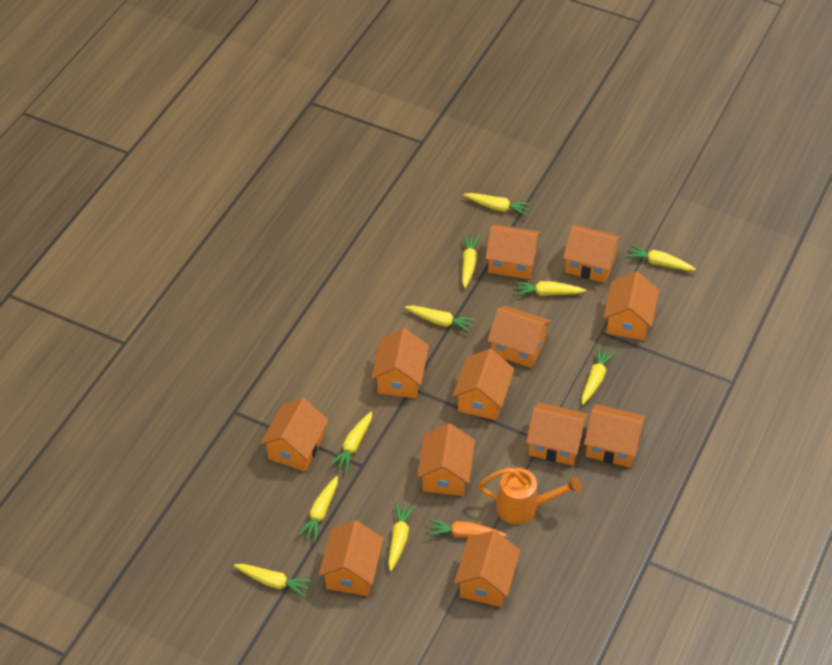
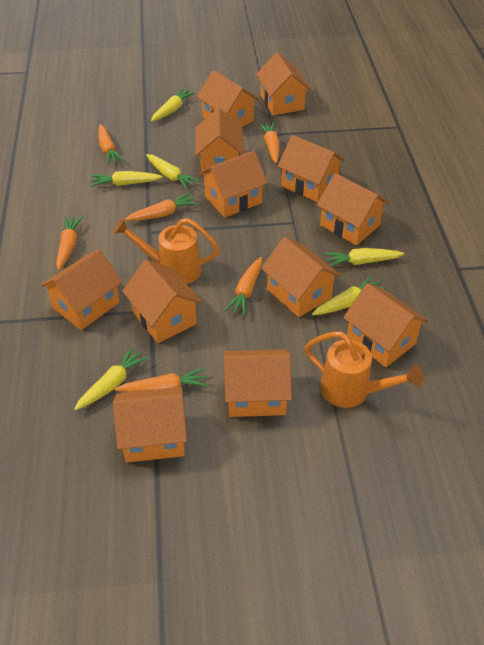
orange carrot: [427,519,507,538] = 1 -> [56,216,83,270] [98,124,124,165] [115,368,209,393] [125,193,198,221] [224,257,262,316] [258,122,279,163] = 6
orange watering can: [478,468,582,524] = 1 -> [113,218,220,284] [305,331,423,408] = 2
yellow carrot: [234,564,312,598] [297,476,338,542] [329,412,372,472] [388,502,415,571] [405,305,476,333] [462,234,481,288] [464,193,531,216] [514,281,586,296] [582,347,616,405] [626,244,696,271] = 10 -> [74,347,149,410] [90,171,163,187] [146,154,200,190] [151,88,196,121] [312,276,385,315] [324,248,404,266] = 6

